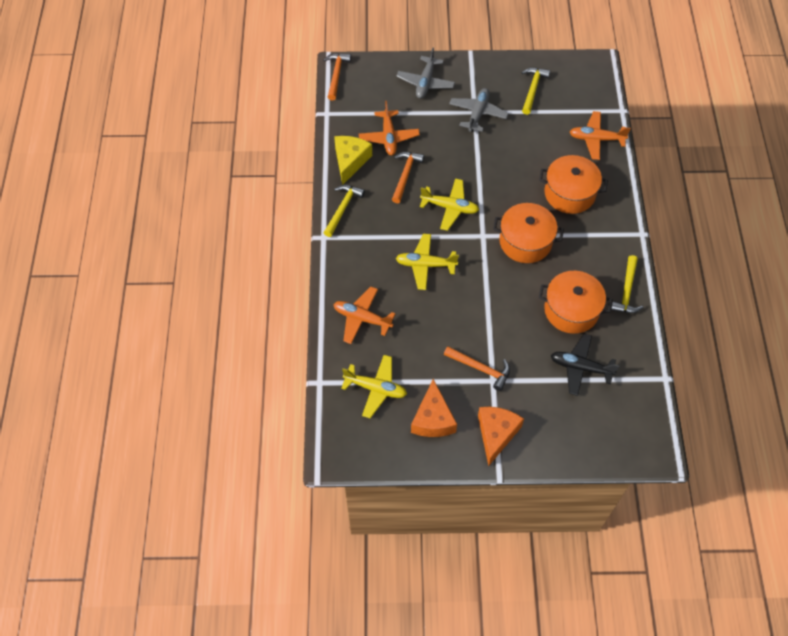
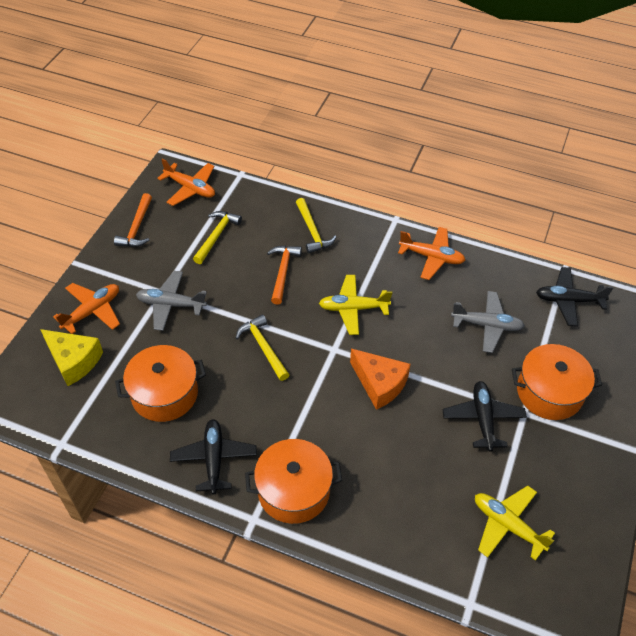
black plane: [551,334,619,396] = 1 -> [170,419,257,494] [442,381,527,452] [536,267,613,326] = 3
orange cheese: [411,379,457,437] [478,407,524,466] = 2 -> [350,349,411,410] = 1
orange hammer: [323,53,351,100] [392,152,424,203] [444,346,510,391] = 3 -> [114,193,152,247] [267,246,302,305] = 2
yellow plane: [341,355,407,418] [395,234,459,290] [420,178,479,231] = 3 -> [319,275,392,335] [475,486,555,561] = 2

